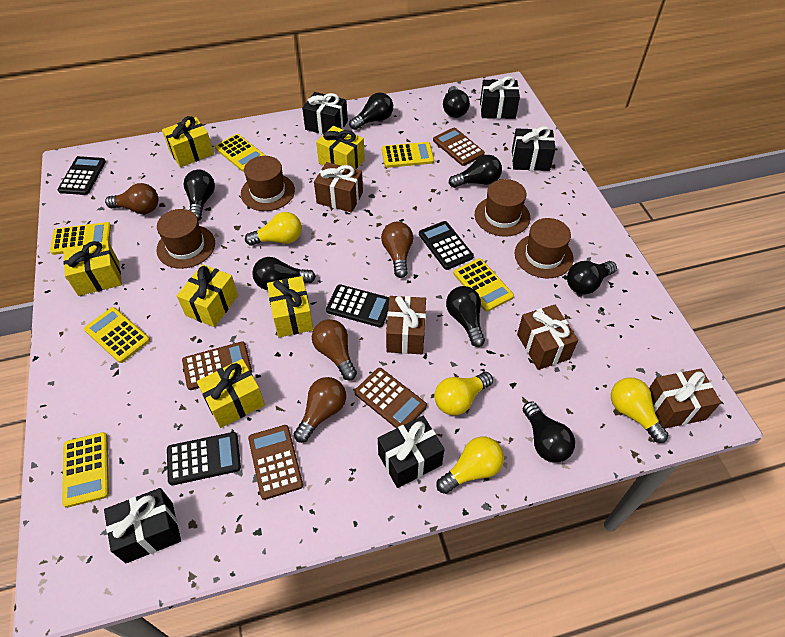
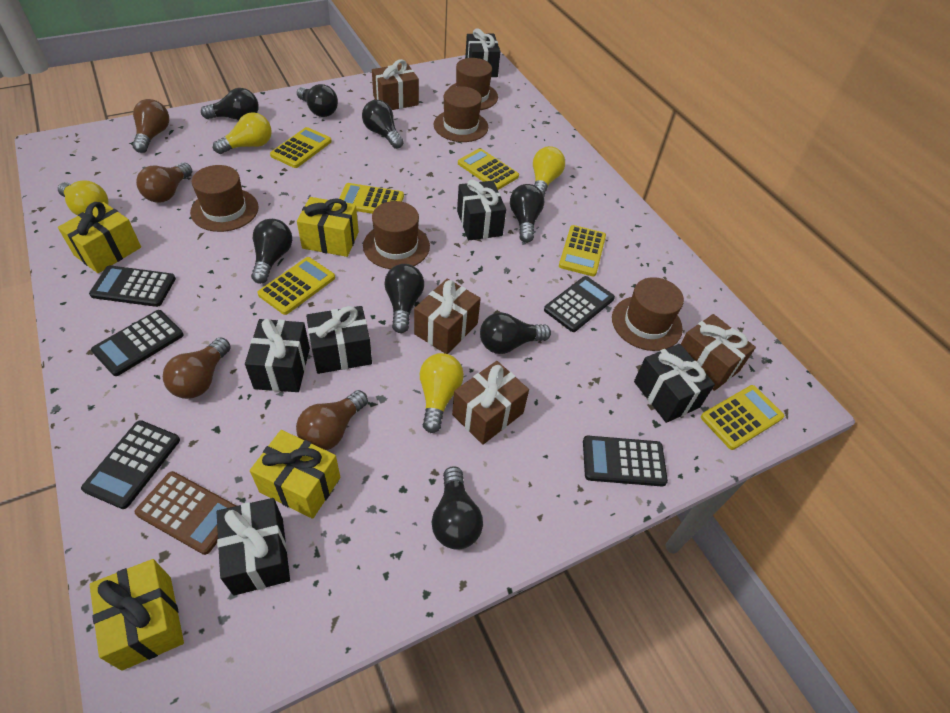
black calculator: [57,156,106,195] [167,432,241,485] [326,284,389,327] [419,221,474,270] = 4 -> [81,420,180,509] [89,265,176,307] [91,310,184,376] [544,276,615,332] [583,436,668,487] = 5
black gift: [104,488,181,563] [302,92,348,134] [378,416,445,488] [480,76,520,119] [512,126,556,171] = 5 -> [216,498,290,596] [245,319,310,392] [306,306,372,374] [457,180,506,240] [465,28,501,77] [634,344,715,423] = 6
brown calculator: [182,341,252,390] [248,425,303,500] [354,368,427,428] [433,127,485,166] = 4 -> [135,471,236,555] = 1
brown hat: [156,209,215,269] [241,156,295,211] [475,179,530,237] [514,218,574,278] = 4 -> [190,165,259,232] [363,201,430,269] [434,86,488,142] [448,58,498,110] [612,277,684,351] = 5
yellow gift: [63,240,122,296] [162,116,214,167] [177,264,238,327] [197,359,265,428] [267,276,314,337] [316,126,365,169] = 6 -> [58,202,141,273] [90,559,184,671] [250,430,340,519] [297,197,359,257] = 4

